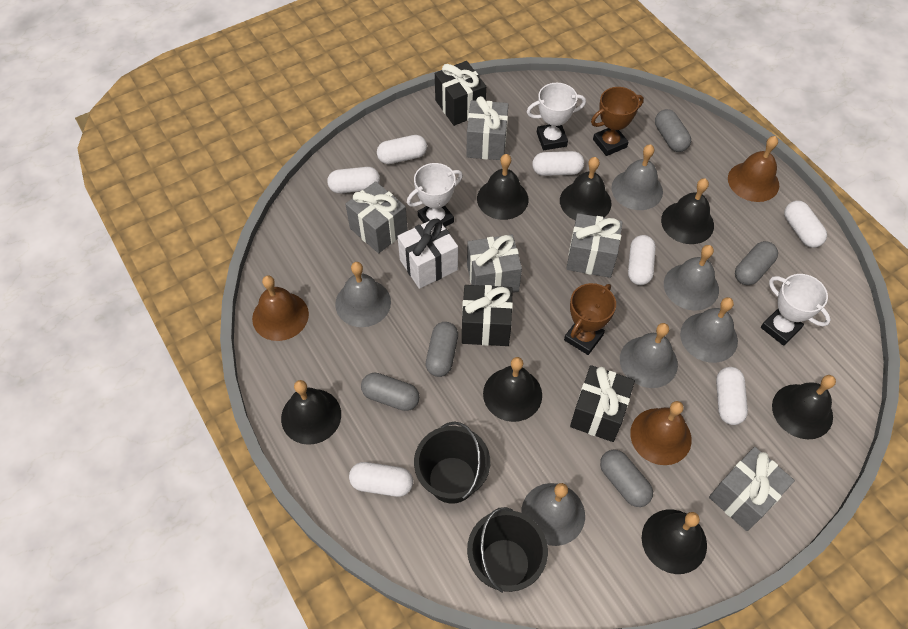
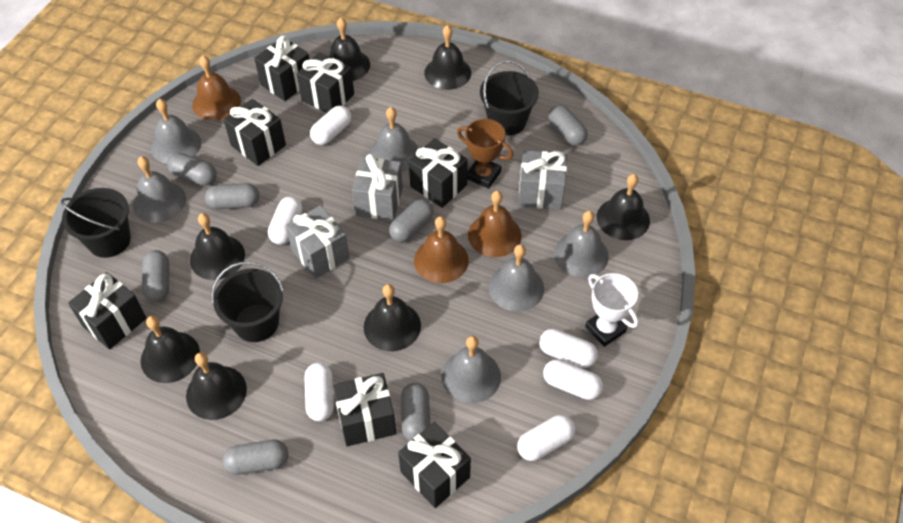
black bucket: [414,422,490,503] [467,507,548,593] = 2 -> [61,188,131,258] [211,262,284,342] [480,60,539,135] = 3
black gift: [435,61,486,126] [462,285,513,346] [570,365,635,442] = 3 -> [68,272,146,350] [223,99,286,166] [254,36,310,101] [297,52,354,113] [333,373,396,446] [398,422,471,508] [409,138,468,208] = 7
brown trophy: [564,283,616,355] [591,87,644,156] = 2 -> [457,119,514,189] = 1
grey capsule: [361,373,420,411] [426,322,458,377] [600,449,653,507] [655,109,691,152] [735,241,778,285] = 5 -> [142,250,169,302] [167,153,217,186] [205,183,259,209] [223,440,288,475] [389,199,434,242] [401,383,430,441] [548,105,588,146] = 7
grey gift: [346,181,408,253] [466,96,508,160] [467,234,522,293] [566,213,623,278] [709,447,795,531] = 5 -> [286,205,350,279] [352,154,403,221] [518,150,567,210] = 3
white capsule: [327,167,380,194] [349,462,413,497] [377,135,427,164] [532,151,584,176] [628,235,656,285] [716,367,748,425] [784,201,827,248] = 7 -> [268,196,302,245] [305,363,334,421] [310,105,351,145] [517,415,575,461] [539,329,598,368] [543,359,603,400] = 6
white gift: [397,217,458,289] = 1 -> none = 0
white trophy: [407,163,463,227] [527,83,586,151] [761,274,831,346] = 3 -> [585,273,638,347] = 1

